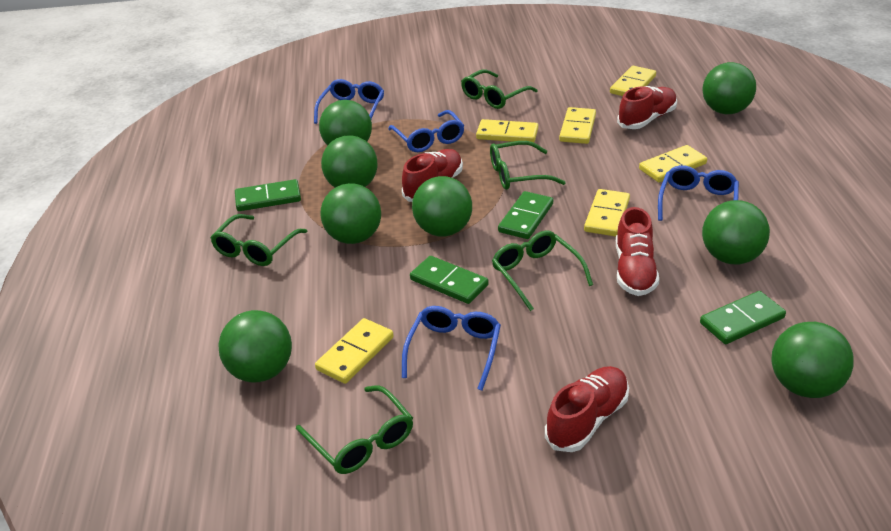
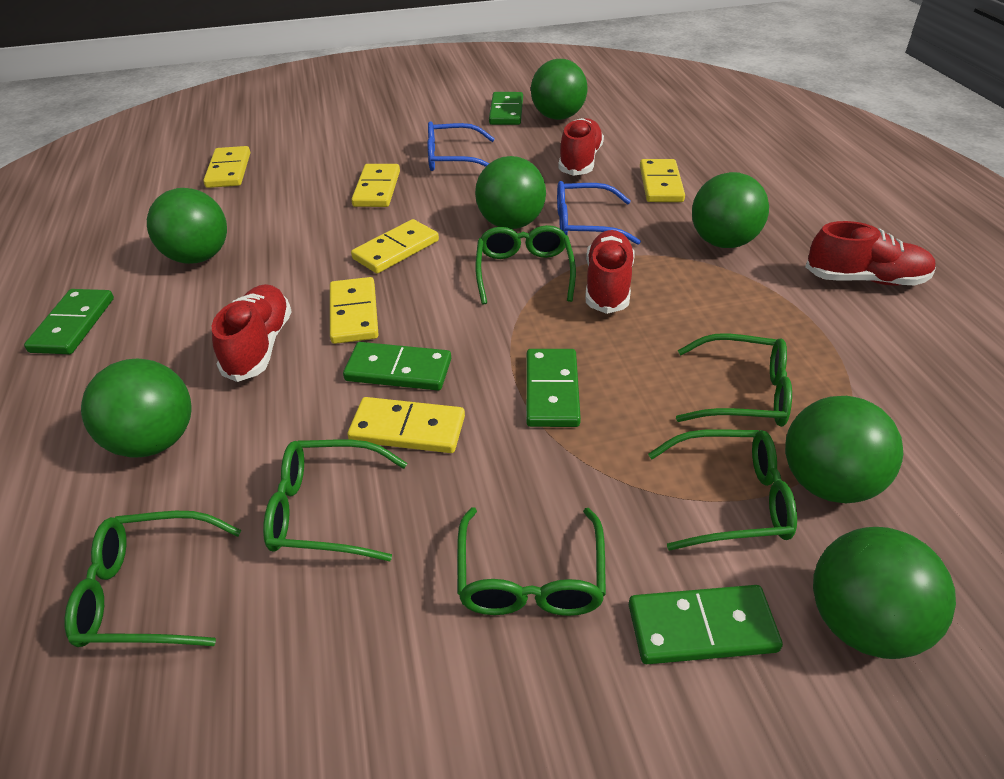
blue glasses: [314,79,384,124] [388,110,465,152] [402,306,501,391] [658,165,739,221] = 4 -> [428,121,495,171] [557,181,641,245] = 2
green ball: [218,310,292,383] [319,100,372,145] [320,183,381,244] [321,135,378,187] [412,176,472,237] [702,200,770,264] [703,62,756,114] [771,322,854,398] = 8 -> [81,359,191,458] [147,188,227,264] [475,156,546,229] [531,59,588,120] [692,172,769,248] [785,396,903,503] [813,527,956,659] = 7
green domino: [235,179,301,211] [410,256,489,304] [498,191,553,239] [700,291,786,344] = 4 -> [24,289,114,354] [343,342,451,390] [489,92,523,125] [526,349,581,427] [629,585,783,664] = 5
green glasses: [210,214,307,266] [296,385,413,474] [461,69,538,109] [490,141,566,190] [492,230,593,311] = 5 -> [65,511,242,647] [263,440,407,561] [457,507,606,616] [476,225,576,305] [648,429,797,551] [676,334,792,427] = 6

